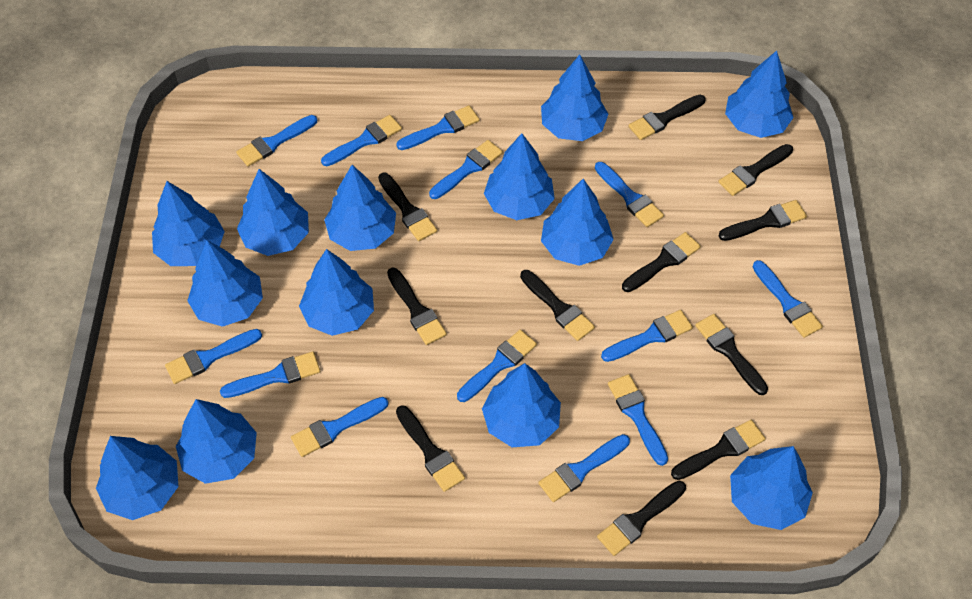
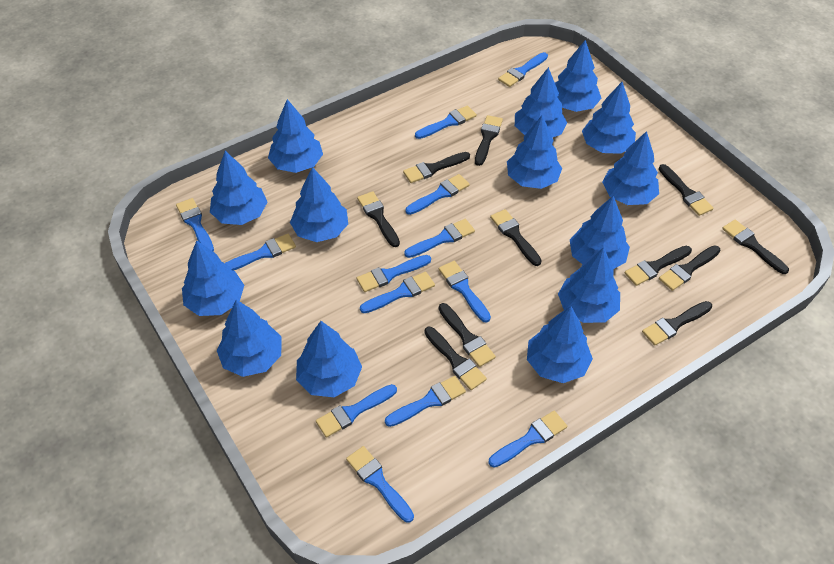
blue tree: [96,436,179,520] [152,181,225,266] [176,399,257,484] [187,240,263,327] [237,169,309,256] [299,249,374,336] [324,165,396,251] [482,363,561,447] [484,133,555,220] [541,55,608,141] [541,179,614,266] [725,51,794,138] [730,446,813,530] = 13 -> [182,240,244,316] [210,151,267,225] [216,300,282,377] [268,99,323,173] [290,167,348,242] [296,321,362,397] [507,115,562,189] [515,67,567,138] [527,306,593,383] [555,40,601,112] [558,247,620,323] [570,196,630,269] [582,82,636,154] [602,131,659,205] = 14

